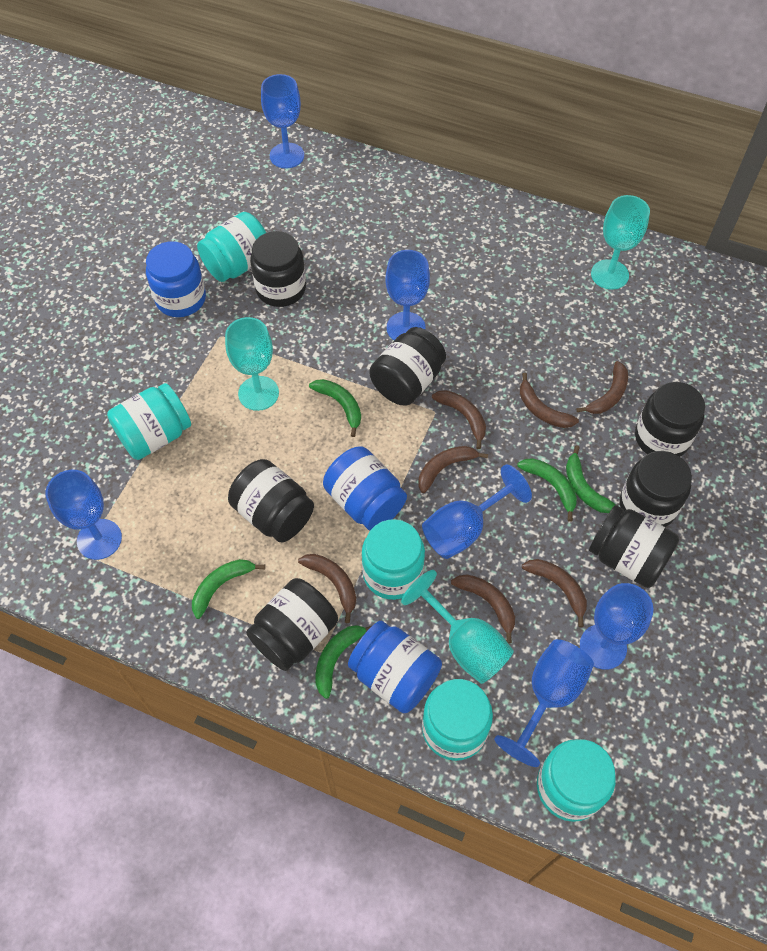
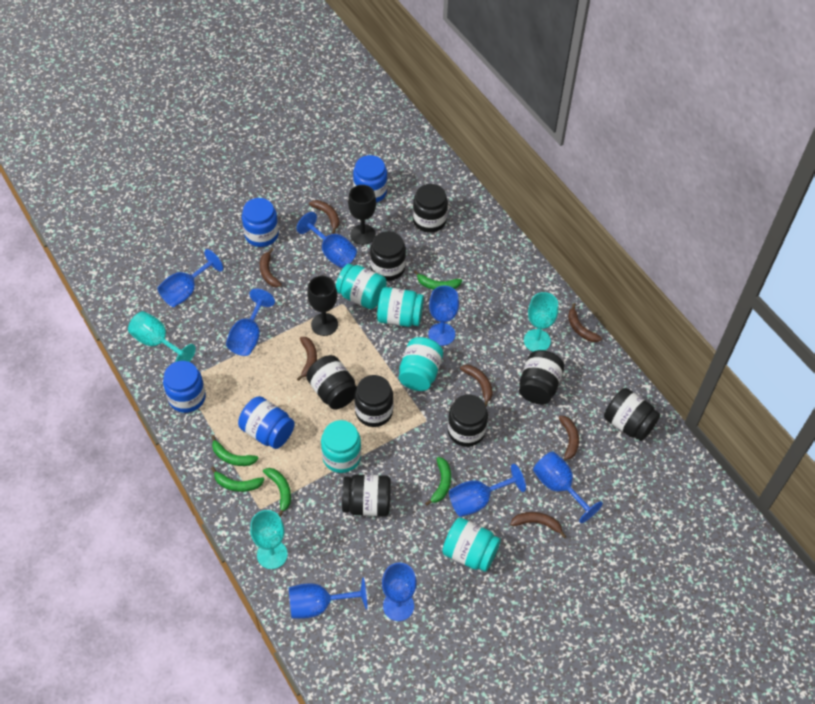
black goblet: none = 0 -> [307,276,338,336] [348,185,376,245] = 2
black jar: [228,459,314,543] [246,578,338,671] [250,231,306,307] [369,327,446,406] [589,505,679,588] [620,451,692,527] [635,382,705,457] = 7 -> [306,355,357,410] [342,475,391,516] [354,375,393,427] [370,231,406,281] [413,184,448,233] [448,395,488,447] [519,350,564,404] [604,388,660,441] = 8
blue goblet: [45,470,122,560] [261,74,304,168] [385,250,430,340] [422,465,532,559] [494,639,594,767] [580,583,653,670] = 6 -> [158,249,223,307] [226,289,275,356] [289,577,368,619] [297,212,357,268] [382,563,417,621] [428,286,459,346] [449,464,526,517] [533,451,603,523] = 8
blue jar: [146,241,206,317] [323,446,407,530] [348,621,442,713] = 3 -> [163,361,206,413] [238,396,295,449] [242,198,279,247] [353,155,387,203] = 4

